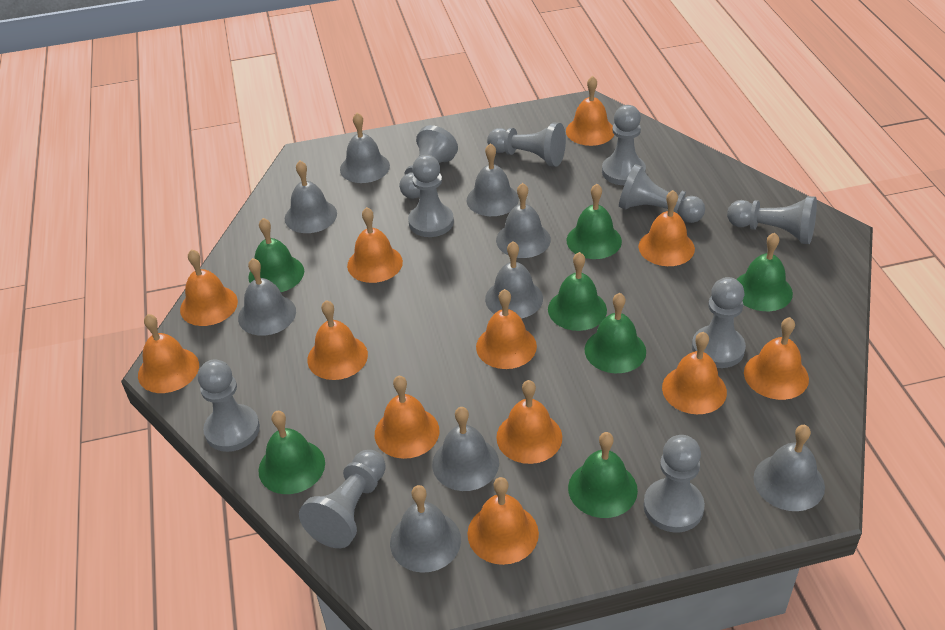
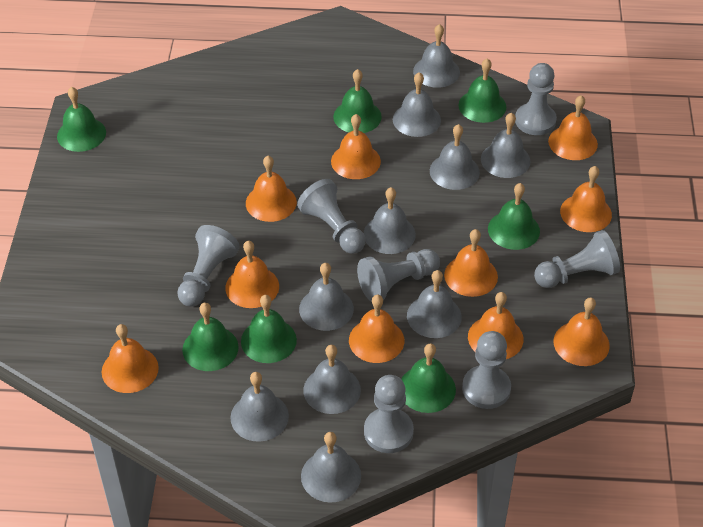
grey bell: [238,258,296,336] [285,161,337,233] [340,113,390,183] [390,485,461,573] [432,407,499,491] [467,143,519,216] [485,241,543,318] [496,183,551,258] [753,425,825,511] = 9 -> [230,372,289,442] [299,263,354,331] [301,432,361,503] [303,345,361,414] [364,187,416,254] [393,72,441,137] [407,270,462,338] [413,24,460,88] [430,124,480,190] [481,113,531,178] = 10
grey pawn: [198,359,260,452] [299,450,386,548] [399,125,458,199] [408,155,454,237] [487,122,566,167] [602,105,646,185] [619,164,705,223] [643,435,705,533] [692,277,746,368] [727,196,817,244] = 10 -> [177,225,240,307] [297,179,366,254] [357,249,440,302] [364,375,414,453] [462,331,511,409] [515,63,557,135] [534,230,620,288] = 7
orange bell: [138,314,199,393] [180,249,238,326] [307,300,368,380] [347,207,403,283] [375,376,439,459] [467,477,539,565] [476,289,537,369] [496,380,562,464] [566,76,614,146] [638,190,695,266] [662,332,727,414] [744,317,809,400] = 12 -> [102,324,159,393] [225,241,279,308] [246,156,297,222] [331,114,381,179] [349,294,404,363] [444,229,498,297] [468,292,523,359] [548,95,598,160] [553,298,610,366] [560,166,612,232] = 10

